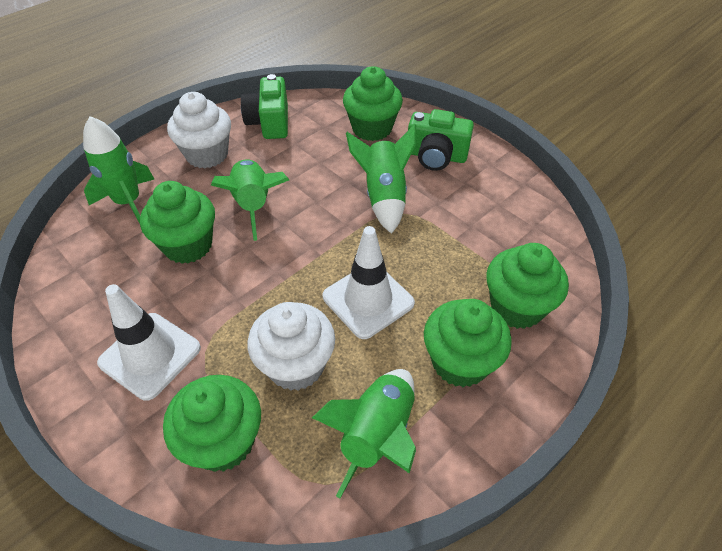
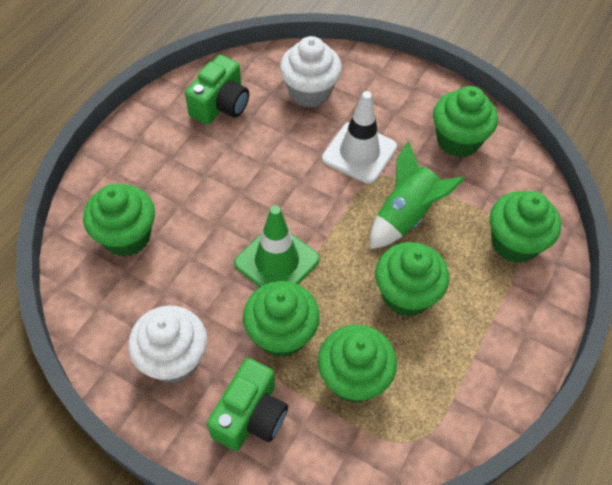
green cupcake: [140,181,215,264] [163,375,261,472] [343,66,403,141] [424,299,512,387] [486,243,569,329] = 5 -> [83,184,155,257] [243,281,320,357] [318,325,397,403] [375,242,449,317] [433,86,498,157] [490,191,561,263] = 6
green rocket: [83,116,154,224] [211,159,289,241] [312,369,416,498] [346,124,416,234] = 4 -> [370,141,465,249] = 1
green traffic cone: none = 0 -> [234,206,319,287] = 1
white traffic cone: [97,284,201,401] [322,226,415,339] = 2 -> [322,91,397,184] = 1

